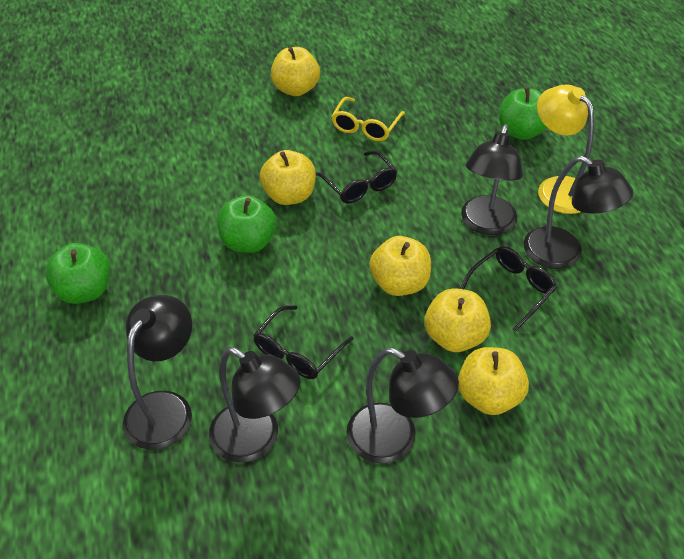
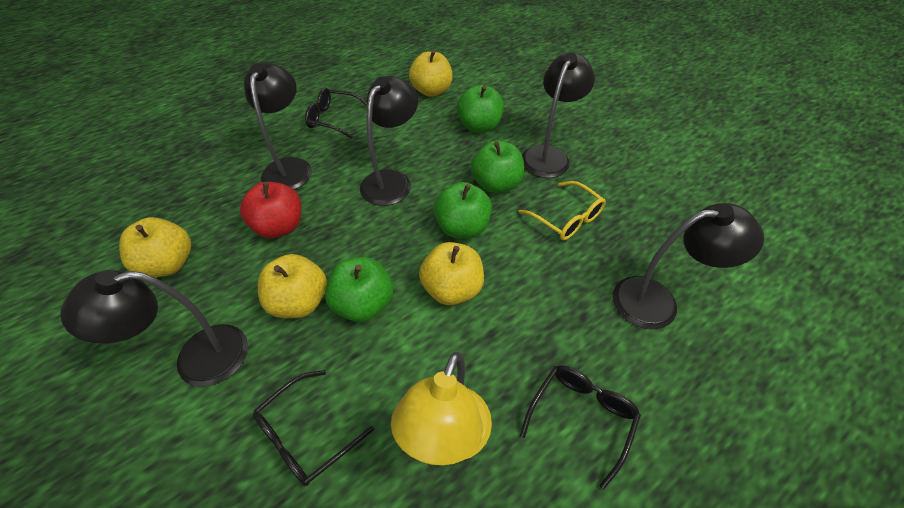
green apple: [45,243,111,304] [217,195,277,253] [499,87,547,140] = 3 -> [325,257,393,322] [434,182,492,238] [457,85,504,133] [471,140,524,193] = 4
red apple: none = 0 -> [240,182,301,238] = 1
yellow apple: [260,150,316,205] [271,47,320,96] [369,236,431,296] [424,288,491,352] [458,347,529,415] = 5 -> [119,217,191,277] [258,254,327,318] [409,50,453,97] [419,242,484,305] = 4

